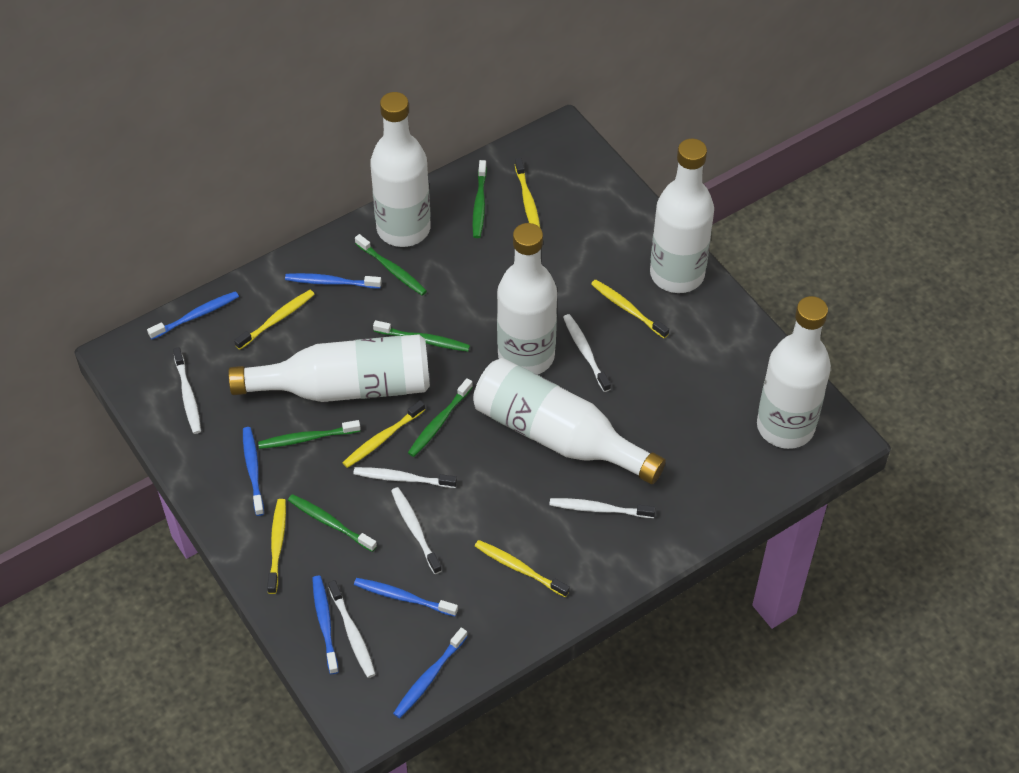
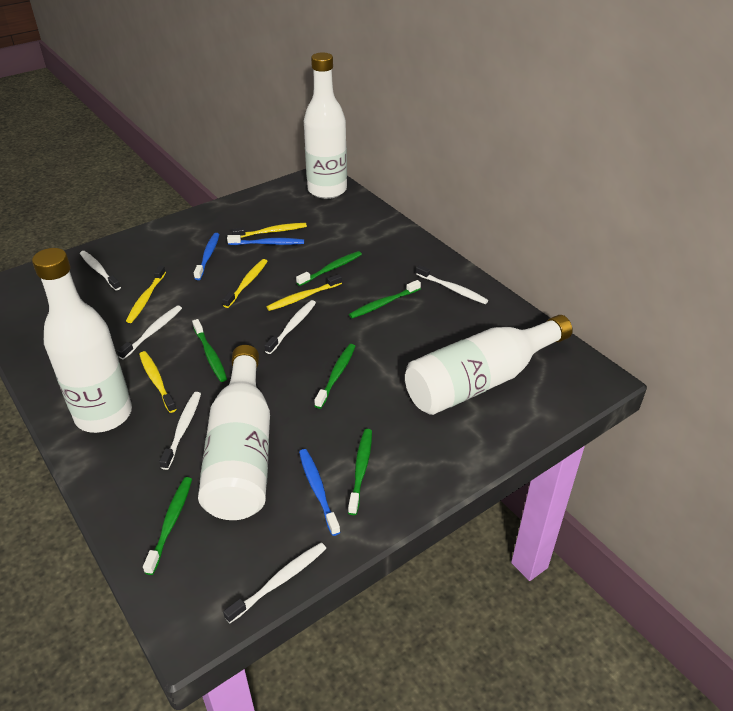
blue toothbrush: [147,291,239,340] [243,427,264,516] [285,273,382,288] [312,576,339,674] [354,578,458,616] [393,628,468,718] = 6 -> [194,233,219,280] [227,235,304,245] [299,449,340,536] = 3
white bottle: [228,334,430,402] [370,92,431,247] [473,358,666,484] [497,223,557,375] [650,139,714,293] [757,296,831,449] = 6 -> [32,248,132,433] [198,345,270,520] [304,53,347,199] [405,315,573,415] = 4
yellow toothbrush: [234,290,315,350] [267,499,286,594] [343,400,425,468] [475,540,570,597] [515,158,540,227] [591,279,669,338] = 6 -> [126,266,166,323] [139,351,177,413] [223,259,268,308] [232,223,307,238] [267,274,342,311] = 5

